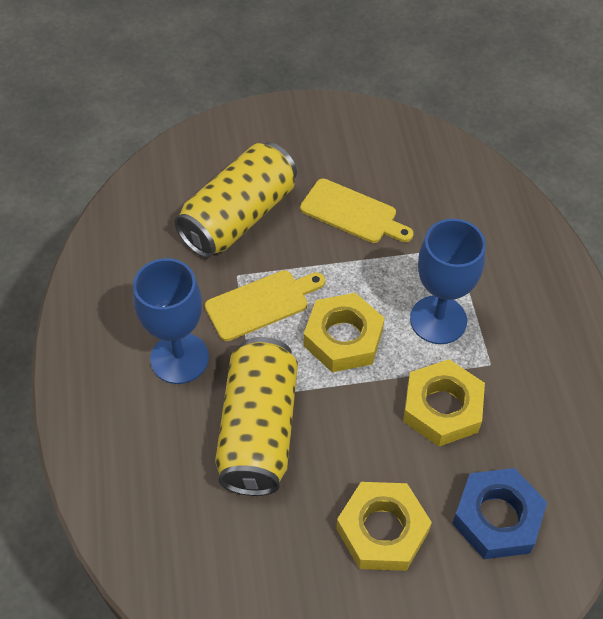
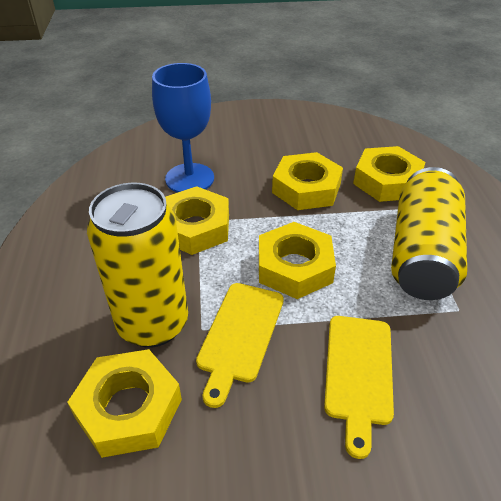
blue goblet: [133,258,209,384] [410,219,486,344] = 2 -> [152,63,214,192] = 1
blue nut: [452,468,547,559] = 1 -> none = 0
yellow nut: [304,293,385,372] [336,482,432,571] [403,359,485,447] = 3 -> [67,349,182,458] [165,186,229,255] [259,222,336,299] [272,152,343,210] [353,146,425,202] = 5

